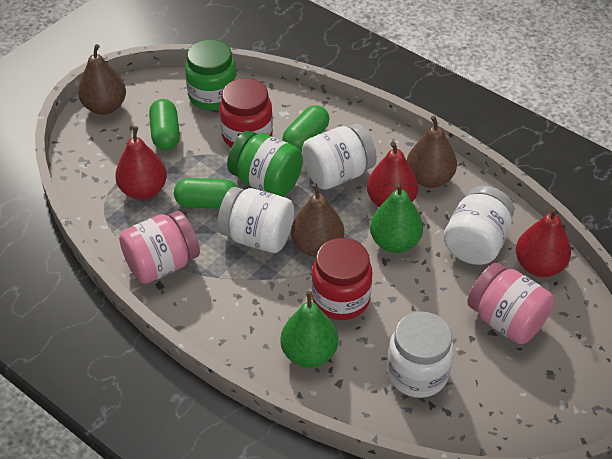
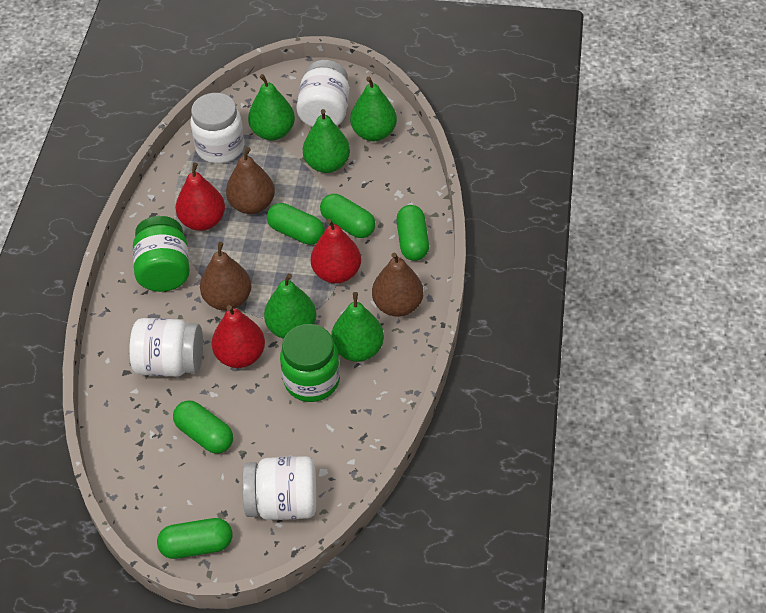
green capsule: [149,99,180,150] [174,178,238,209] [282,105,329,152] = 3 -> [157,518,232,559] [173,400,233,454] [267,203,325,245] [320,194,376,238] [396,205,429,261] = 5
green pear: [280,291,338,368] [370,183,423,253] = 2 -> [248,74,295,141] [264,273,317,339] [303,109,350,173] [331,292,384,362] [350,77,397,141] = 5
pink jar: [119,211,200,284] [467,263,554,344] = 2 -> none = 0
red jar: [219,78,273,147] [311,238,373,320] = 2 -> none = 0

